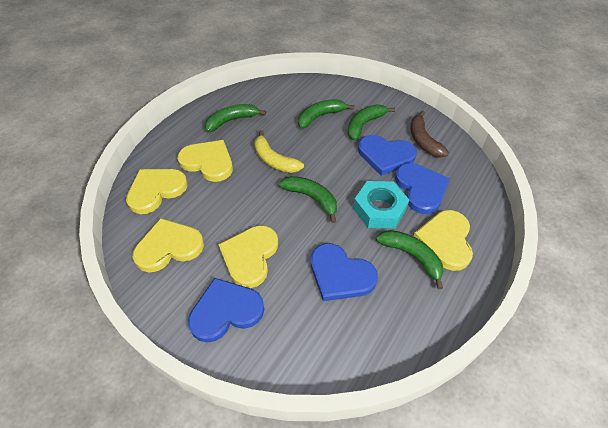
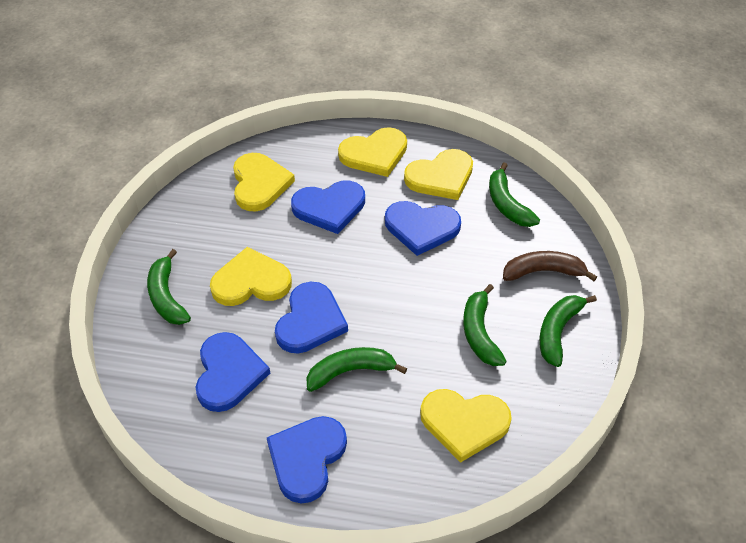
blue heart: [188,278,265,343] [311,243,378,301] [358,135,417,176] [395,163,450,214] = 4 -> [196,332,270,412] [267,416,347,504] [275,282,348,354] [291,181,365,234] [385,201,461,256] = 5
turquoise nut: [353,181,409,229] = 1 -> none = 0
yellow banana: [254,130,304,173] = 1 -> none = 0

